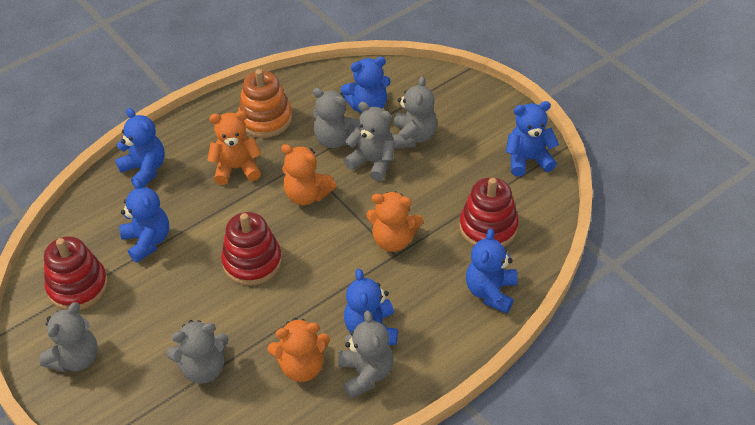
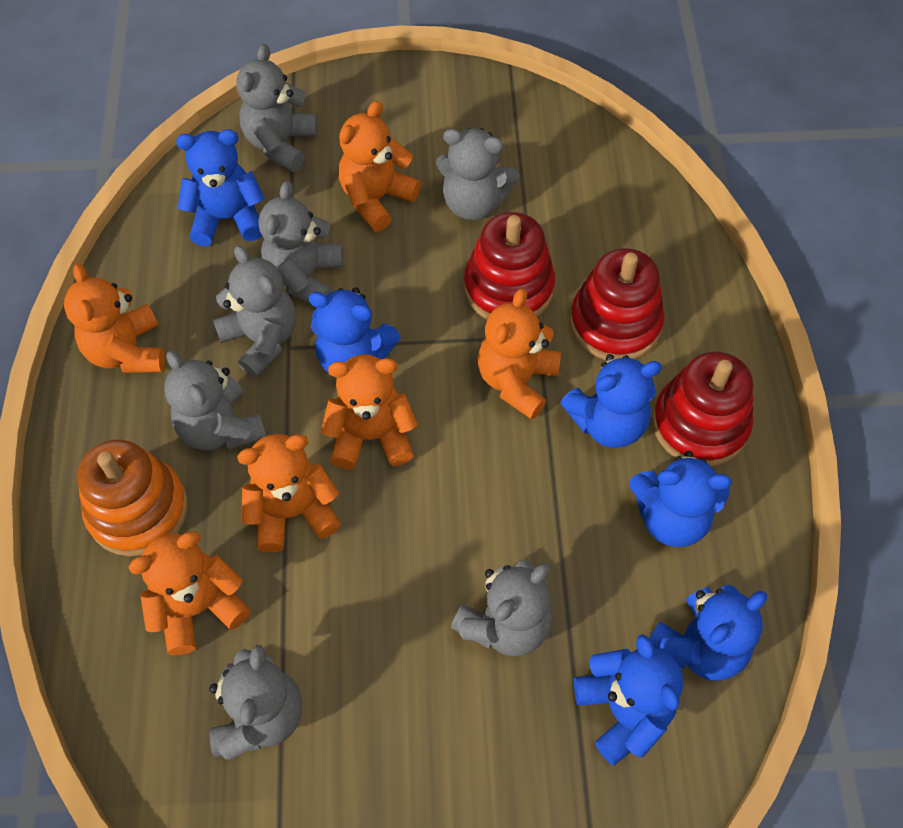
grey teddy bear: [39,302,98,373] [166,320,229,384] [313,88,360,148] [338,310,393,398] [344,102,394,181] [392,76,437,149] = 6 -> [164,351,266,450] [209,645,302,760] [213,246,296,378] [237,44,318,172] [259,181,343,304] [436,128,519,220] [451,560,552,657] = 7
orange teddy bear: [207,111,261,185] [268,318,330,382] [281,144,336,205] [366,191,423,252] = 4 -> [64,264,165,373] [128,531,250,655] [237,434,341,553] [321,354,418,470] [339,101,421,231] [478,288,561,420] = 6

